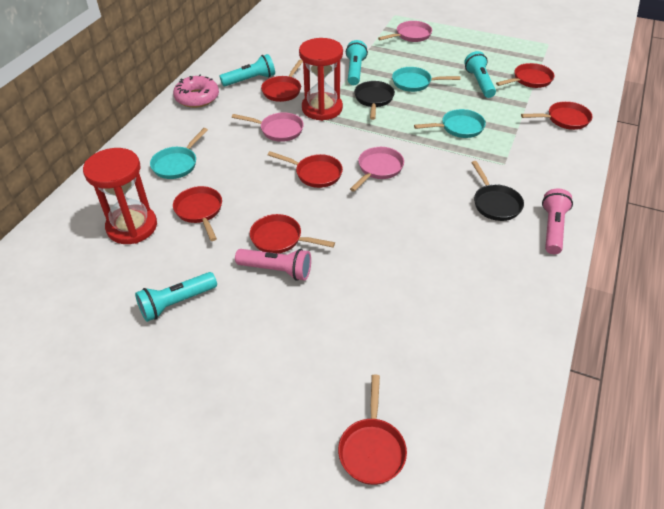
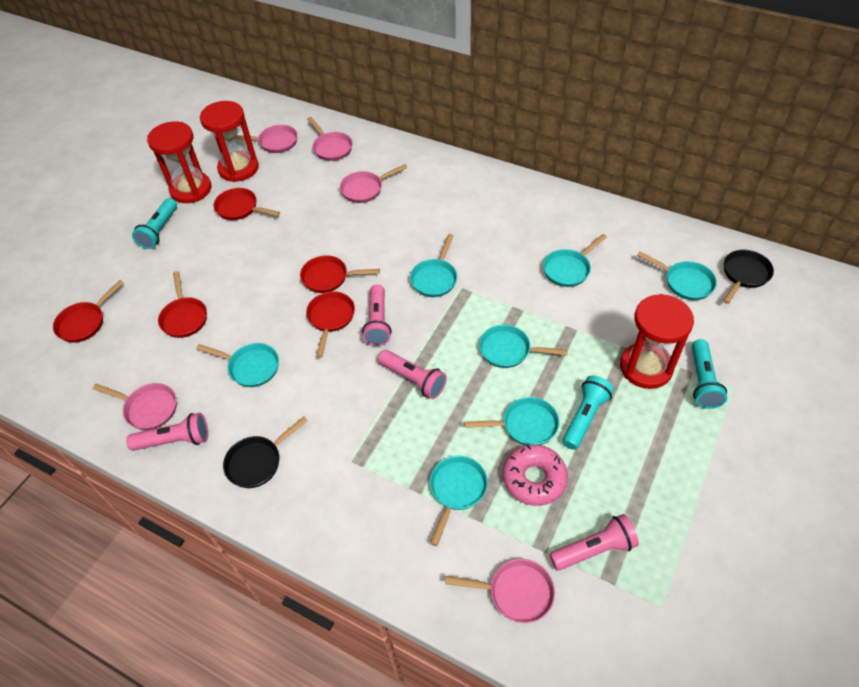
pink flashlight: [235,249,311,281] [542,189,573,254] = 2 -> [126,413,208,451] [362,284,391,346] [378,350,447,399] [550,514,639,571] = 4
pink pan: [232,112,304,142] [350,147,404,192] [378,21,432,42] = 3 -> [93,383,177,430] [234,125,298,153] [307,117,353,161] [340,164,408,203] [445,559,555,623] = 5
red hourglass: [83,148,157,244] [299,38,343,121] = 2 -> [147,121,211,203] [200,101,259,182] [620,294,694,389] = 3
red pan: [173,186,222,241] [250,214,335,254] [261,60,303,102] [268,151,343,188] [338,374,407,485] [496,63,554,88] [521,101,592,130] = 7 -> [53,280,124,343] [158,271,207,338] [214,188,280,220] [300,255,380,293] [306,291,355,358] = 5
turquoise flashlight: [135,272,217,322] [220,54,275,86] [346,40,368,85] [464,51,496,98] = 4 -> [132,198,177,249] [562,376,614,450] [692,339,727,409] = 3
turquoise pan: [150,128,208,179] [392,67,460,92] [414,109,486,138] = 3 -> [196,343,279,387] [410,234,457,297] [430,456,488,546] [465,397,559,445] [479,325,568,368] [543,234,607,287] [637,251,717,300] = 7

